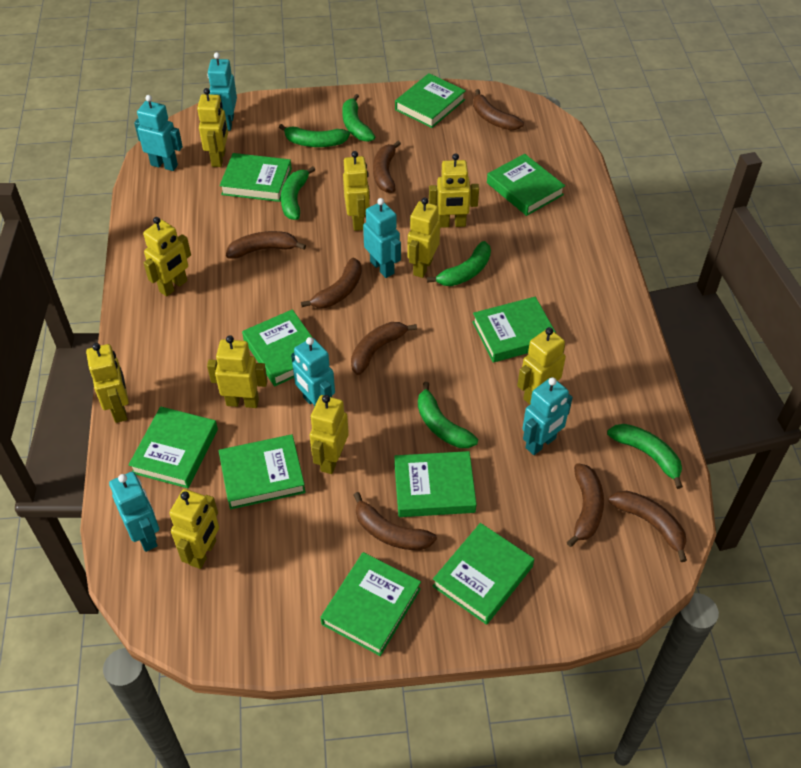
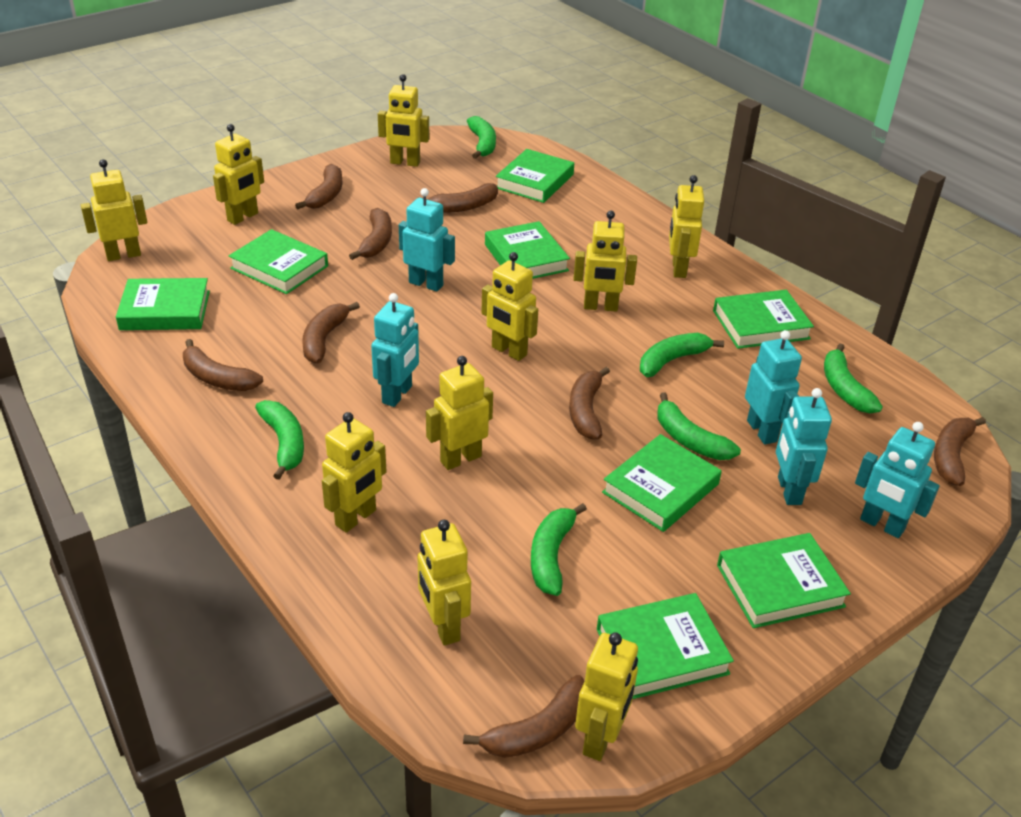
green book: [129,406,218,488] [219,434,306,509] [220,153,292,202] [242,309,313,386] [320,552,421,656] [394,451,476,517] [395,73,466,128] [432,523,534,625] [472,297,557,363] [487,154,565,216] = 10 -> [116,278,210,330] [229,229,328,294] [485,221,570,279] [496,149,574,203] [597,593,734,699] [602,434,722,532] [713,290,814,349] [717,533,851,628] = 8
turquoise robot: [109,472,159,552] [134,95,183,171] [207,52,237,131] [291,337,335,407] [363,198,401,278] [522,377,573,455] = 6 -> [371,293,419,407] [399,188,455,292] [745,330,802,444] [776,388,832,505] [855,422,940,538] = 5

